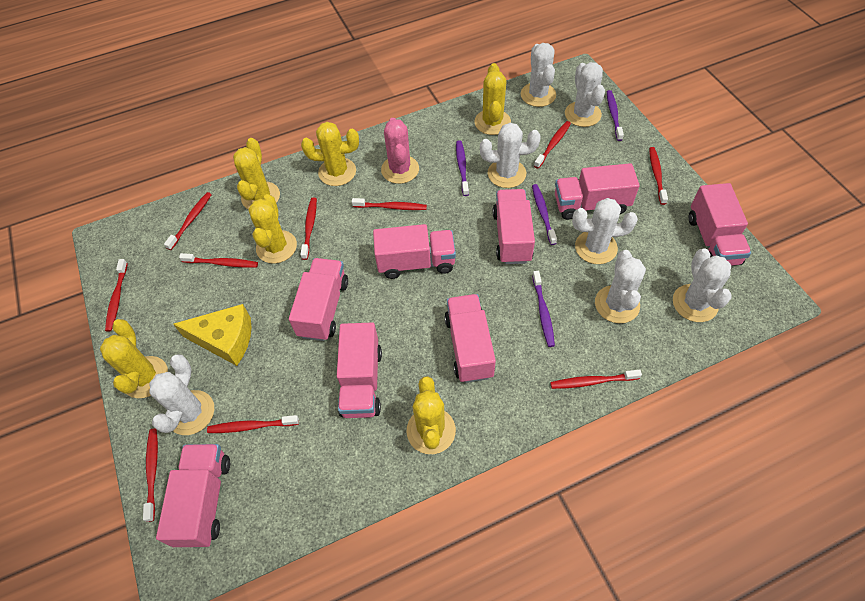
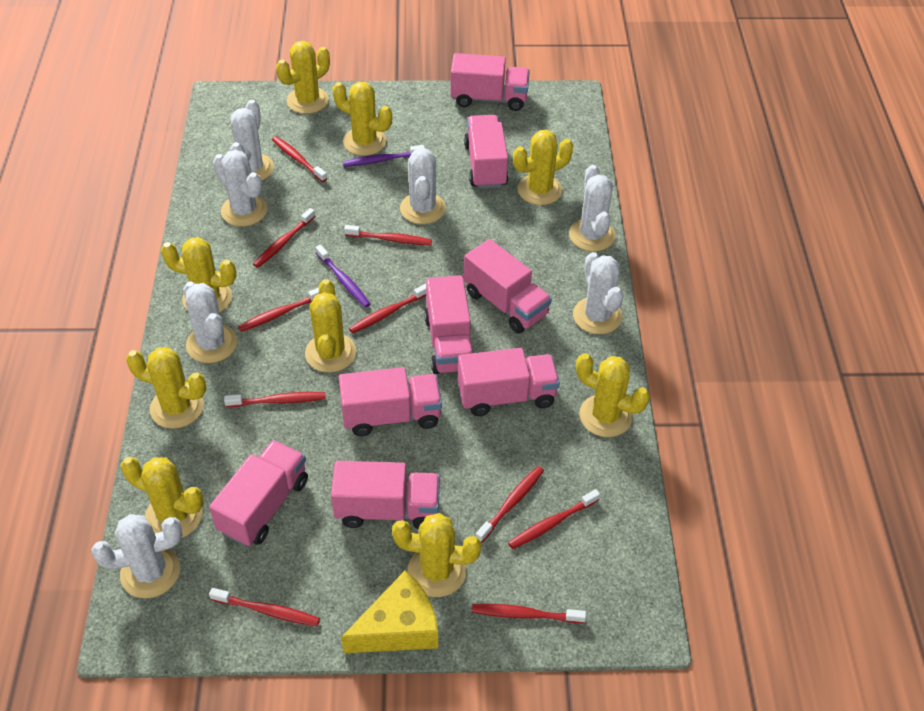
pink cactus: [381,118,419,184] = 1 -> none = 0
purple toothbrush: [456,140,469,196] [532,184,557,245] [532,271,555,347] [607,90,624,141] = 4 -> [315,245,370,307] [343,145,425,167] = 2
yellow cactus: [100,319,168,398] [233,138,280,209] [248,194,297,264] [301,122,359,186] [406,376,456,454] [474,63,511,135] = 6 -> [121,457,204,538] [126,347,207,429] [161,237,236,312] [276,41,330,114] [305,279,356,373] [333,82,392,156] [392,513,481,597] [513,130,573,205] [576,353,650,437] = 9

